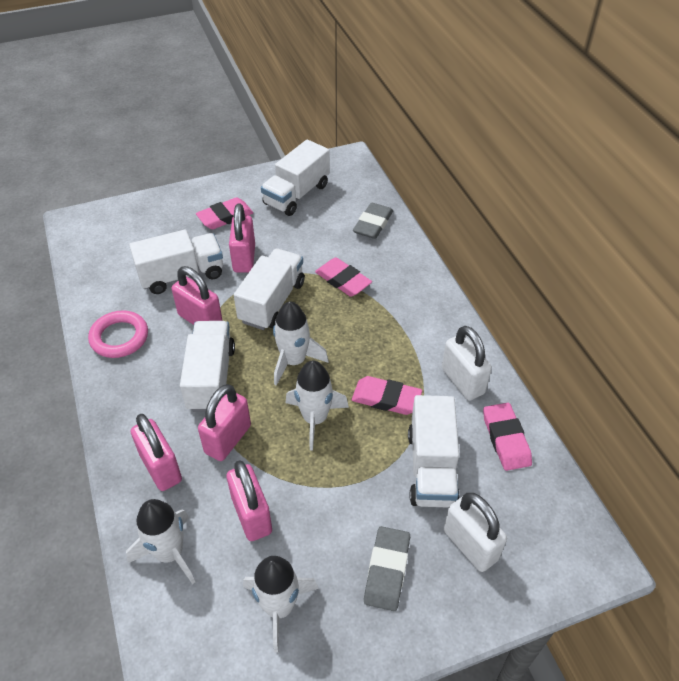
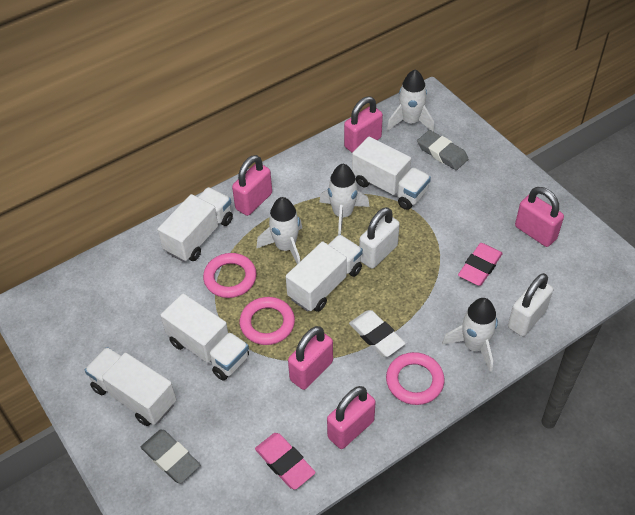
pink eraser: [196,197,253,229] [315,257,372,297] [352,376,422,415] [483,403,532,471] = 4 -> [255,433,316,490] [458,243,503,286] = 2
pink ring: [88,310,148,358] = 1 -> [203,253,257,298] [240,297,295,345] [386,352,444,405] = 3
white eraser: none = 0 -> [349,310,406,357] = 1

